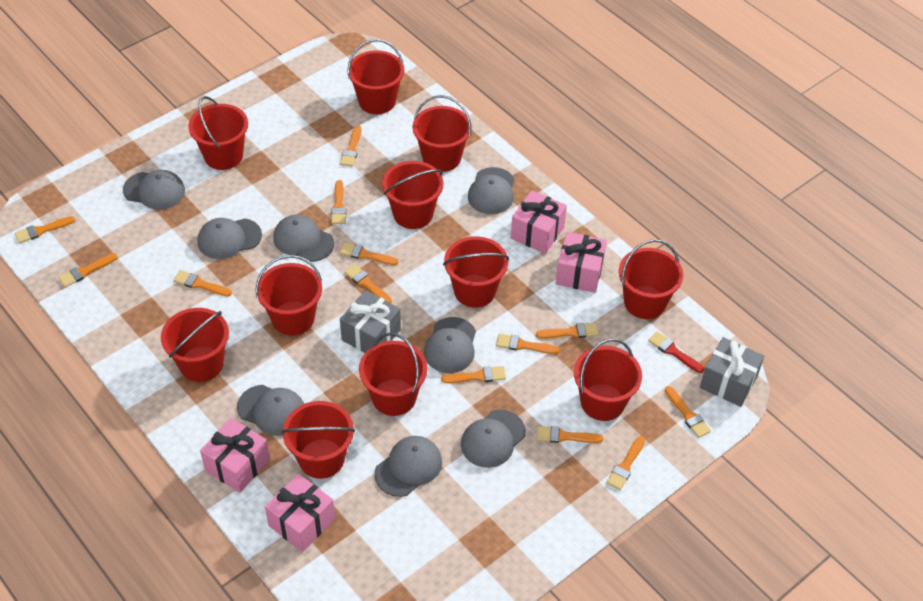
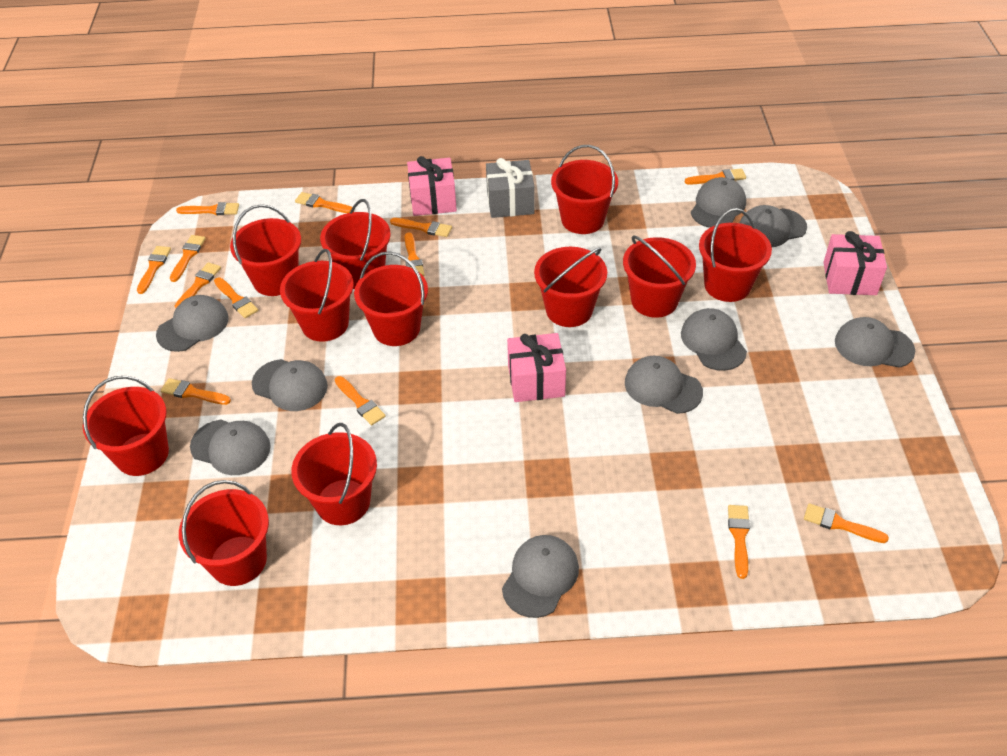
grey cap: [123,170,185,210] [198,218,262,259] [237,385,304,436] [273,214,334,262] [374,436,442,497] [424,317,476,373] [461,410,526,468] [468,167,514,214] = 8 -> [156,295,229,352] [190,419,271,475] [252,359,328,411] [502,535,579,618] [625,356,703,414] [681,308,747,371] [691,177,746,228] [740,205,807,247] [835,317,915,368] = 9
grey gift: [340,290,401,353] [700,337,764,407] = 2 -> [486,158,535,218] = 1
pink gift: [200,418,270,493] [265,474,335,552] [511,190,567,254] [556,232,607,293] = 4 -> [407,156,457,216] [507,333,566,402] [823,231,887,295] = 3
red brush: [648,331,704,373] = 1 -> none = 0

